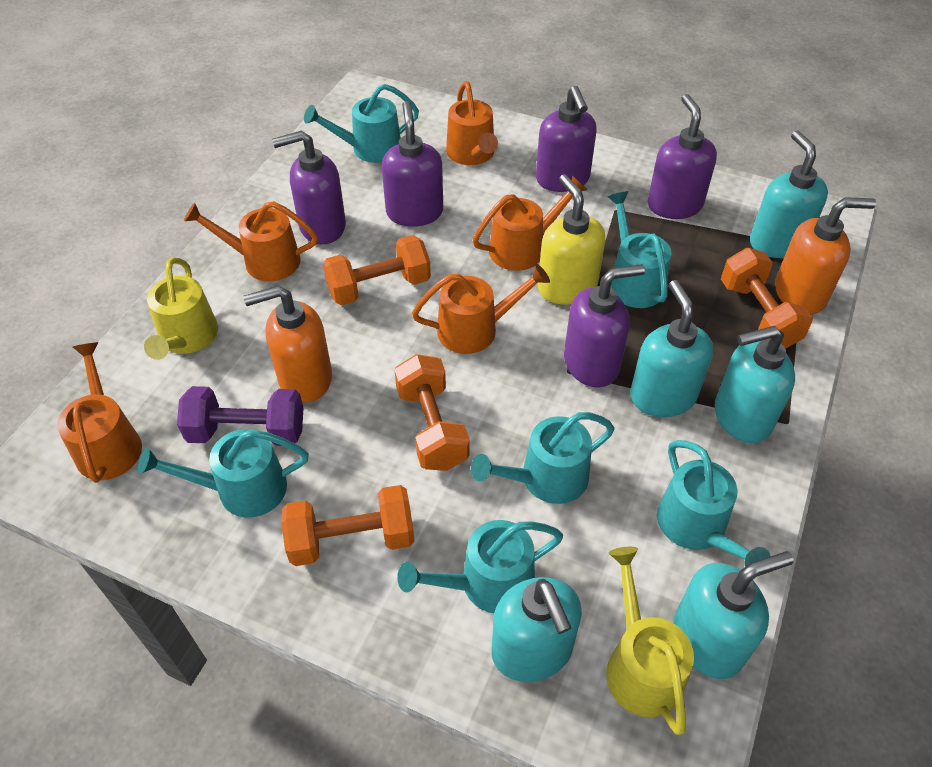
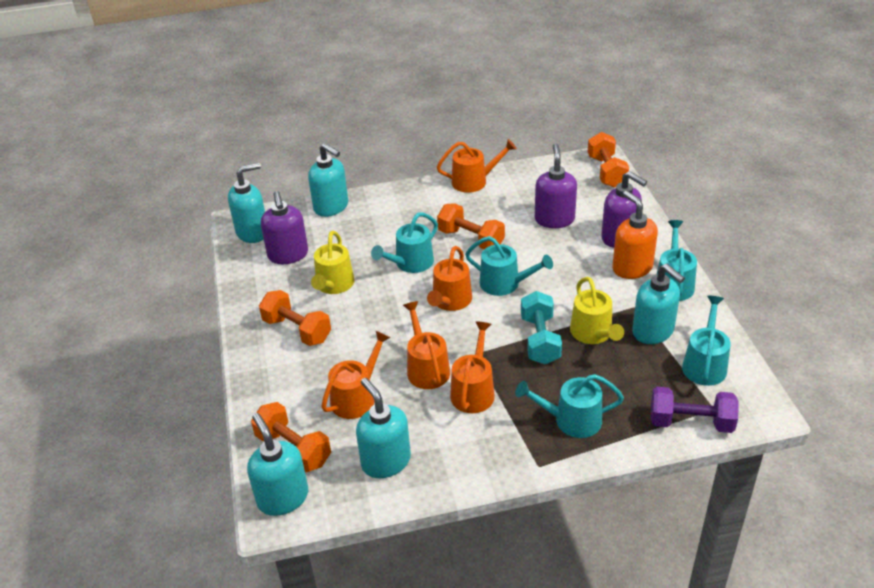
orange soap dispenser: [243,286,332,403] [775,197,876,315] = 2 -> [612,191,658,279] = 1
purple soap dispenser: [272,131,346,244] [382,101,443,227] [536,86,597,192] [564,264,645,388] [648,94,717,219] = 5 -> [261,191,308,264] [535,144,577,228] [601,171,647,248] = 3
turquoise dumbbell: none = 0 -> [521,291,562,365] = 1
turquoise watering can: [138,429,309,518] [304,84,419,163] [397,520,563,613] [471,412,615,504] [608,191,672,308] [657,440,771,567] = 6 -> [371,212,438,273] [465,236,553,296] [515,374,624,438] [657,220,697,301] [682,296,731,386] = 5
yellow soap dispenser: [538,174,605,305] = 1 -> none = 0

